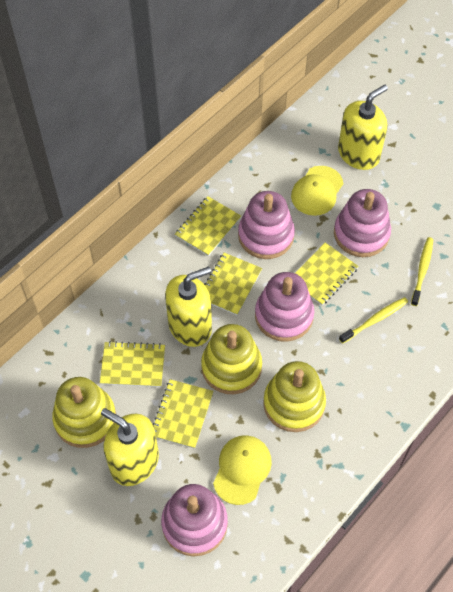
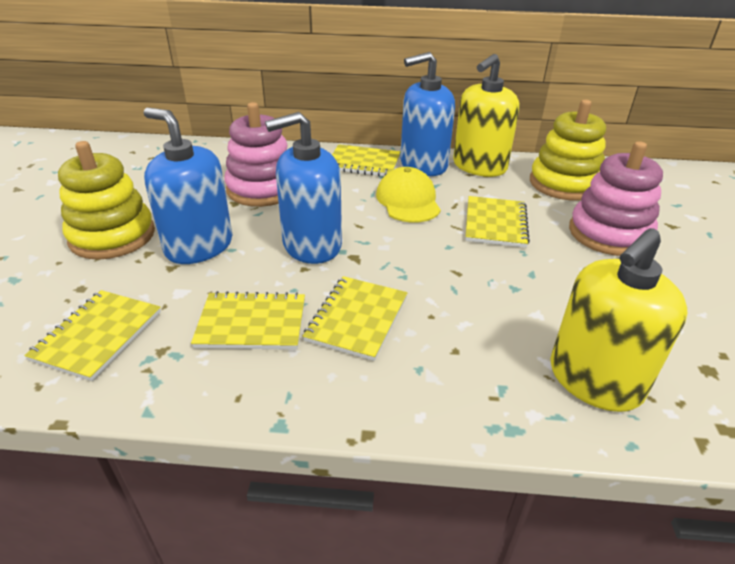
blue soap dispenser: none = 0 -> [144,108,232,264] [265,112,342,264] [400,52,455,176] = 3
pink stacking toy: [161,484,228,557] [238,191,295,259] [255,272,314,342] [334,189,391,257] = 4 -> [224,102,288,207] [569,141,663,256] = 2
yellow cap: [213,435,272,505] [291,166,343,216] = 2 -> [376,167,441,223] = 1
yellow soap dispenser: [101,408,159,486] [165,267,212,347] [338,85,388,170] = 3 -> [453,54,520,177] [550,228,687,412] = 2
yellow stacking toy: [52,377,116,448] [201,324,262,394] [263,361,326,432] = 3 -> [58,141,155,260] [530,100,606,200] = 2
yellow toothbrush: [339,297,408,344] [411,237,433,306] = 2 -> none = 0

